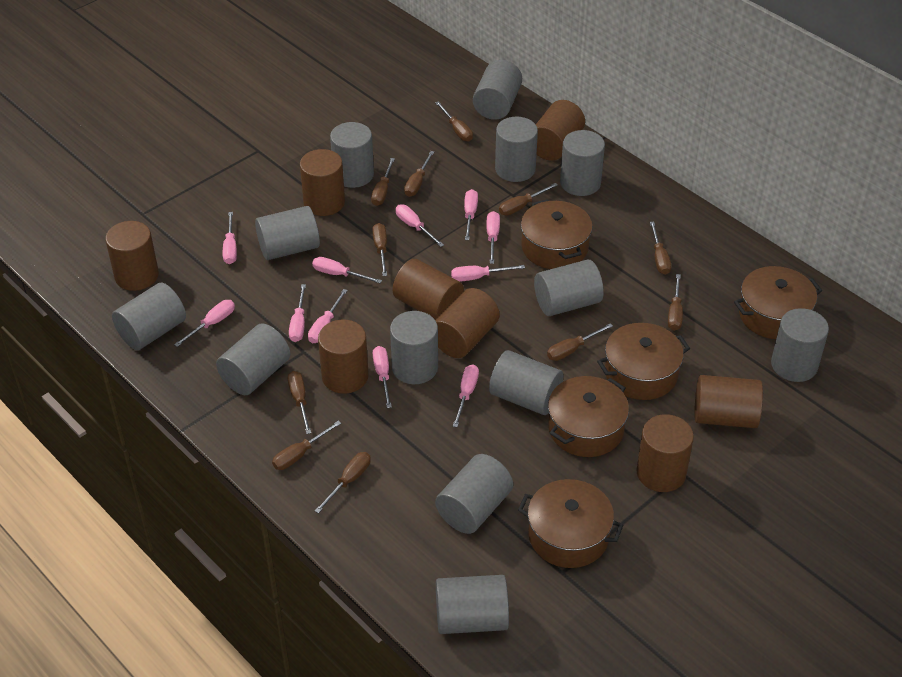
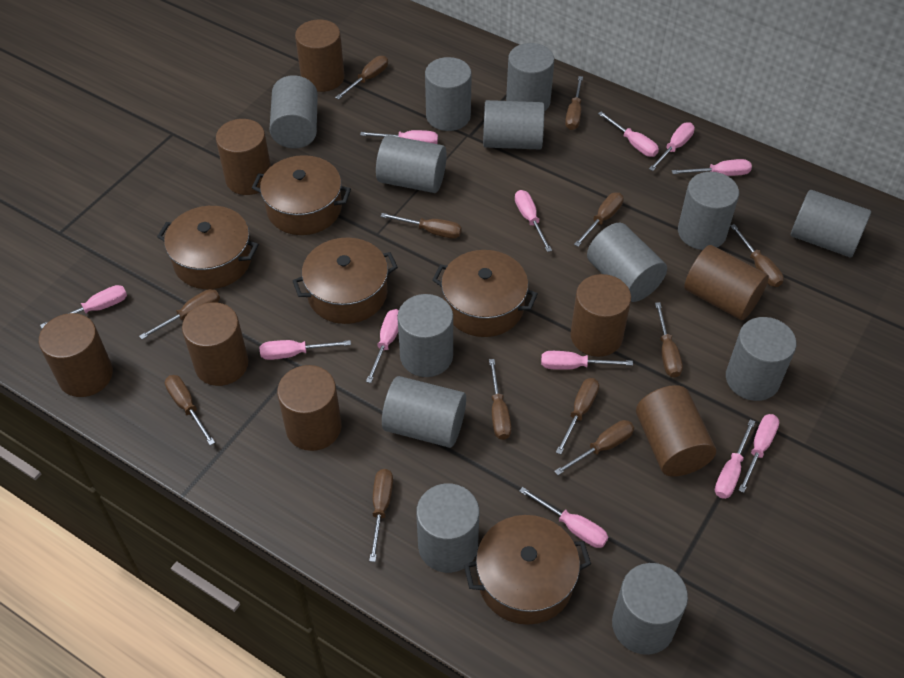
brown screwdriver: [272,421,341,470] [288,371,311,434] [315,452,371,513] [371,158,395,206] [372,223,387,276] [404,151,434,197] [435,101,473,142] [499,183,558,216] [547,323,613,361] [650,222,671,275] [668,274,683,331] = 11 -> [139,289,220,339] [165,375,215,445] [335,56,388,99] [369,469,393,562] [380,213,462,239] [489,359,511,440] [554,420,634,475] [556,378,599,455] [565,76,583,130] [574,193,624,247] [655,302,683,378] [730,224,784,287] = 12
pink screwdriver: [174,300,235,347] [223,212,237,264] [289,284,306,342] [308,289,348,343] [312,257,382,283] [373,346,392,408] [396,205,444,247] [451,265,525,282] [453,365,479,427] [464,189,478,240] [486,211,500,264] = 11 -> [40,285,127,329] [260,340,351,360] [360,130,438,144] [366,309,399,383] [515,190,552,252] [519,487,608,548] [541,351,633,370] [598,112,659,157] [649,123,695,171] [672,159,752,176] [715,419,755,499] [738,414,779,493] = 12

